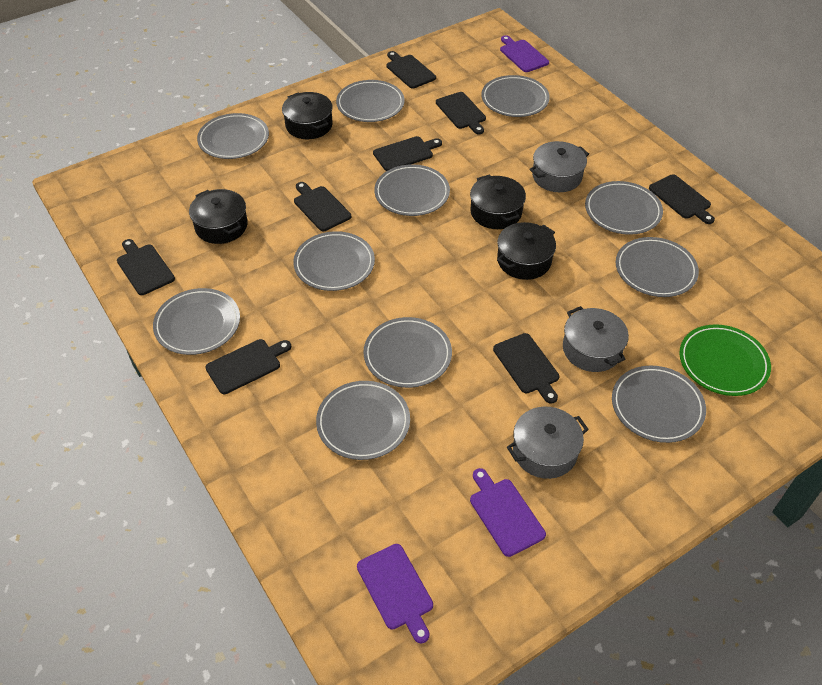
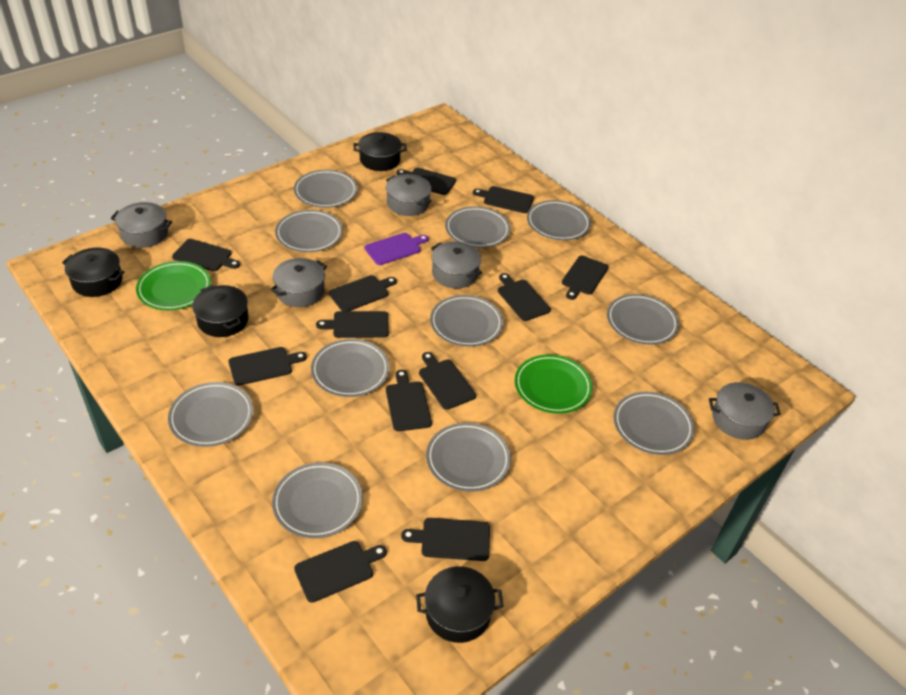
black cutting board: [117,239,175,295] [205,339,291,394] [294,182,351,231] [373,136,442,171] [387,51,436,89] [436,92,486,134] [493,333,559,404] [649,174,715,224] = 8 -> [172,239,240,271] [229,347,307,386] [294,541,387,603] [316,311,389,338] [329,275,397,311] [386,370,432,431] [396,168,456,195] [401,518,490,561] [419,352,476,410] [473,186,534,213] [498,273,551,321] [562,256,608,300] = 12
green plate: [679,324,771,396] = 1 -> [136,261,211,310] [515,355,592,414] = 2
grey pot: [507,407,589,479] [530,141,589,192] [563,306,629,372] = 3 -> [111,202,172,248] [270,258,327,307] [386,174,432,216] [431,241,482,288] [709,382,781,440] = 5
purple cutting board: [357,544,433,644] [470,468,546,557] [500,35,549,72] = 3 -> [365,233,429,265] = 1

